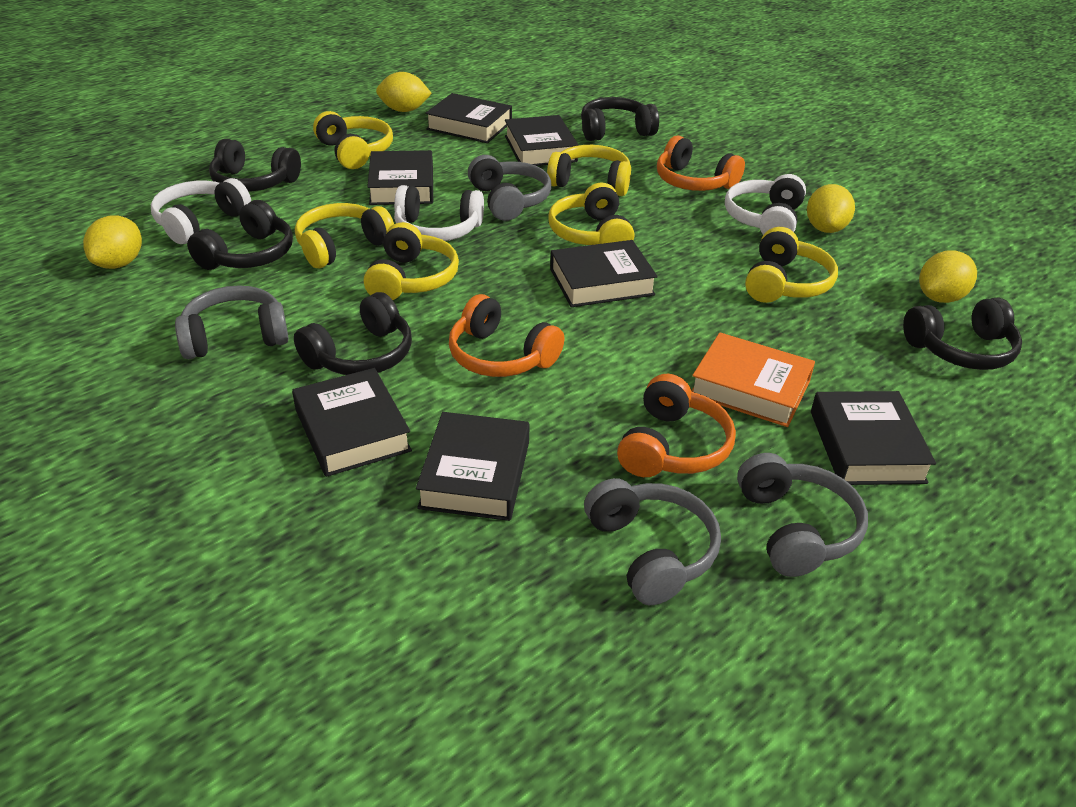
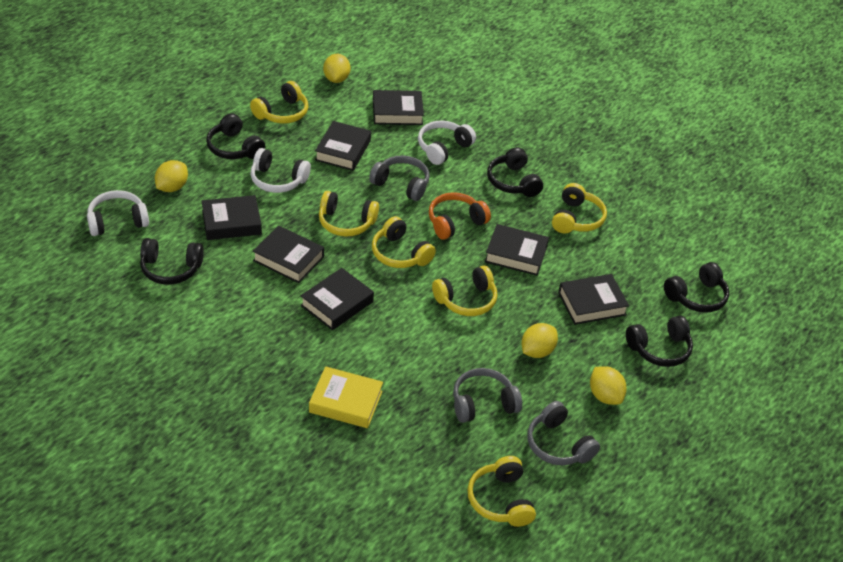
grey headphones: [175,285,289,359] [468,155,551,221] [584,478,721,605] [737,453,868,577] = 4 -> [369,155,430,201] [453,368,522,423] [528,401,600,465] = 3
orange book: [691,332,815,427] = 1 -> none = 0
orange headphones: [449,294,564,377] [617,374,736,477] [657,135,745,191] = 3 -> [429,192,491,240] = 1
yellow book: none = 0 -> [309,366,383,428] = 1

